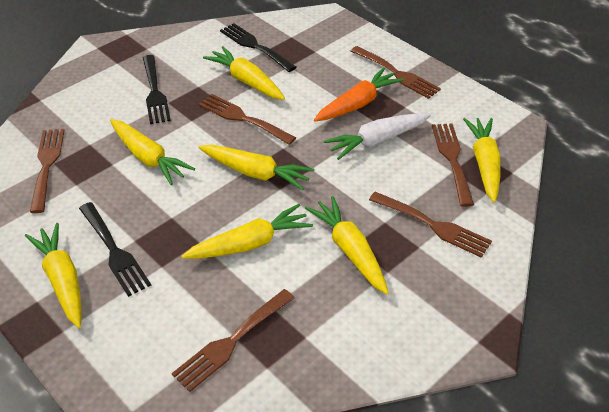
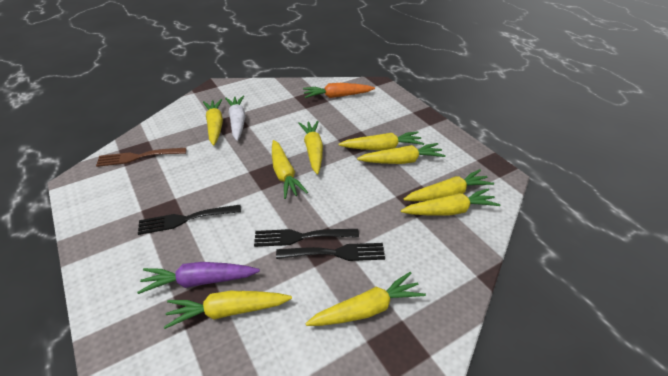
brown fork: [30,129,65,213] [172,289,294,392] [199,94,296,145] [350,46,441,99] [369,192,492,258] [432,123,474,207] = 6 -> [96,148,186,167] = 1
purple carrot: none = 0 -> [137,262,260,294] = 1
yellow carrot: [25,223,82,328] [110,119,195,185] [181,204,313,259] [198,145,314,190] [203,46,285,100] [305,196,389,294] [463,118,501,202] = 7 -> [164,291,292,329] [203,99,223,146] [272,140,308,199] [298,121,323,174] [305,272,426,326] [338,131,424,150] [357,143,446,164] [401,188,500,216] [404,169,494,201] = 9

